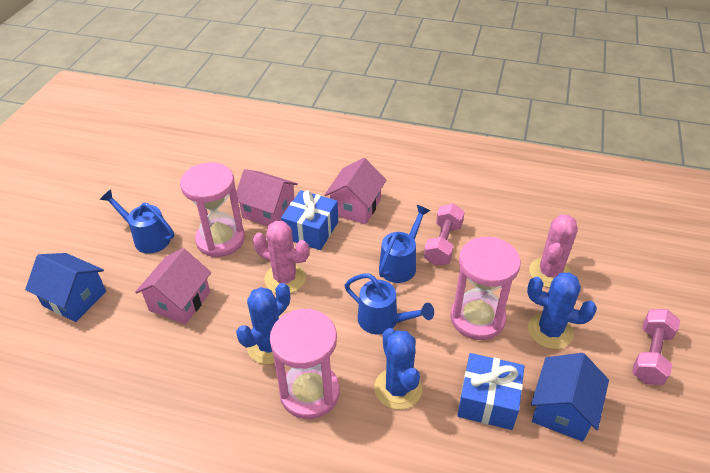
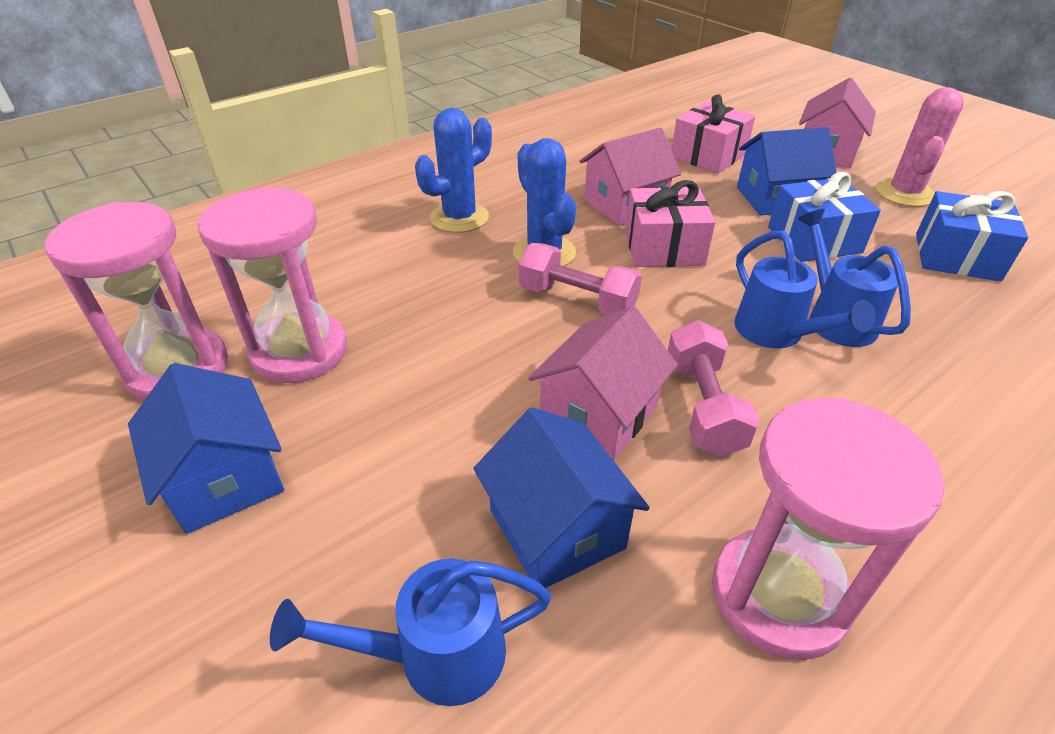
blue cactus: [236,283,290,364] [374,328,422,410] [527,273,597,349] = 3 -> [415,108,492,233] [513,138,576,266] = 2
blue house: [25,253,106,322] [531,353,609,442] = 2 -> [128,363,285,534] [473,407,650,588] [737,127,837,216] = 3
pink cactus: [253,221,309,293] [529,215,578,288] = 2 -> [876,87,964,207] = 1
pink gift: none = 0 -> [625,180,715,267] [672,94,755,174] = 2

